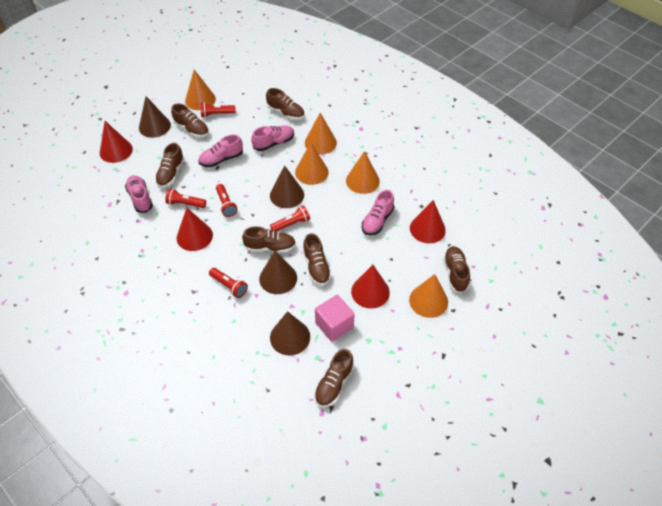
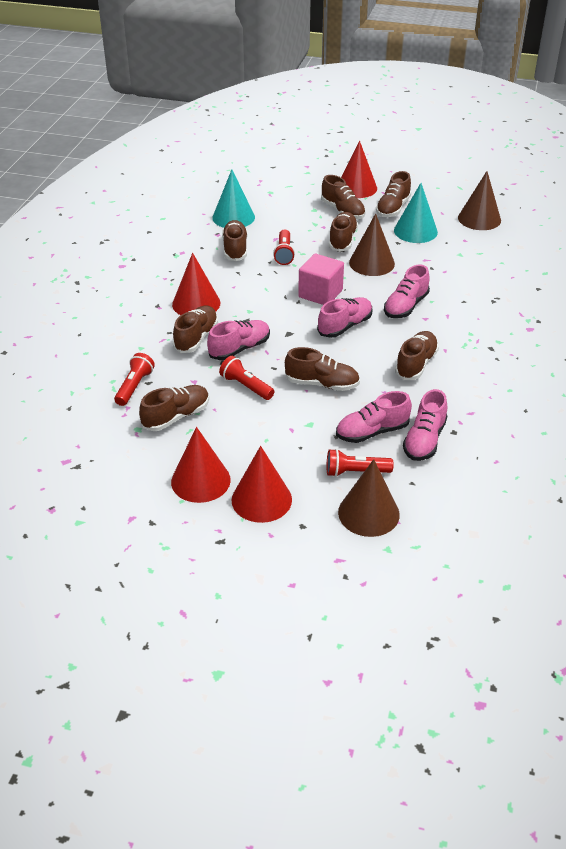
brown cone: [139,96,171,138] [259,251,297,294] [270,165,304,208] [270,311,310,355] = 4 -> [338,459,400,537] [349,213,395,276] [458,171,501,230] = 3
brown shoe: [155,143,185,188] [171,103,209,137] [242,226,296,253] [266,88,305,120] [303,233,332,286] [314,349,354,407] [443,246,470,293] = 7 -> [139,385,209,431] [173,305,218,353] [222,220,248,261] [285,347,360,391] [321,175,366,219] [329,212,358,252] [376,171,411,217] [395,331,439,380] = 8
orange cone: [185,70,216,110] [295,142,329,185] [305,113,337,155] [346,151,380,194] [409,274,448,318] = 5 -> none = 0
pink shoe: [125,175,153,213] [198,135,243,167] [251,125,294,151] [362,190,394,235] = 4 -> [207,320,270,360] [317,297,372,338] [336,391,412,443] [384,265,430,318] [403,389,447,461] = 5
red flashlight: [165,188,206,208] [200,102,236,117] [209,268,248,298] [216,184,238,217] [270,205,310,232] = 5 -> [114,353,155,406] [219,356,274,400] [273,229,295,265] [327,449,394,477] = 4
turquoise cone: none = 0 -> [212,170,255,228] [394,183,438,243] = 2

